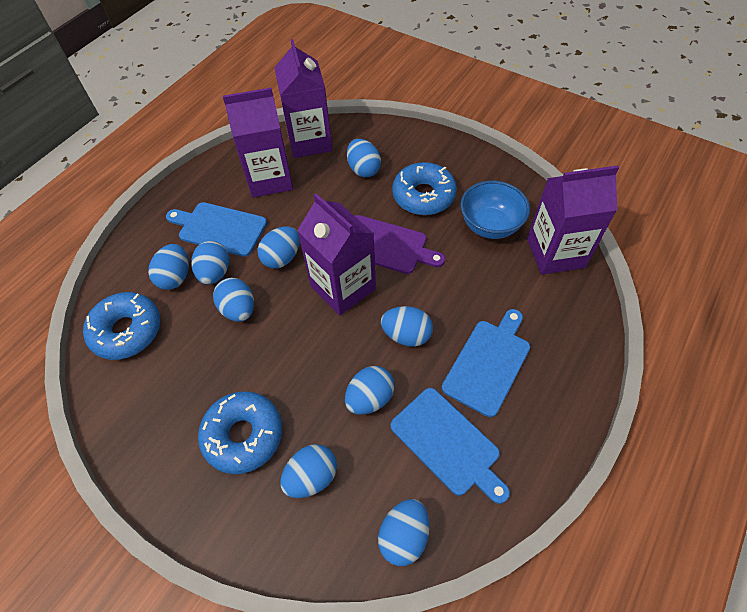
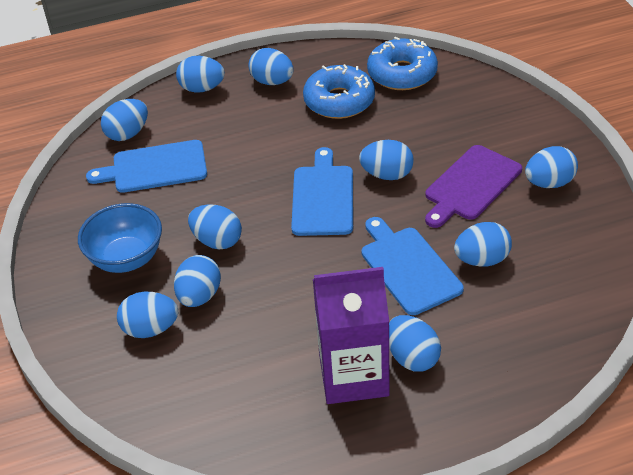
blue donut: [83,292,161,360] [198,391,282,474] [392,162,457,215] = 3 -> [303,64,375,119] [367,37,438,90] = 2
blue egg: [148,244,189,290] [191,241,230,285] [213,278,254,322] [257,227,300,268] [280,444,337,498] [345,366,395,415] [347,139,381,177] [378,499,429,566] [381,306,433,347] = 9 -> [101,99,148,141] [117,292,178,338] [174,255,221,307] [176,56,225,93] [188,205,242,249] [248,48,294,85] [359,140,414,180] [389,315,441,372] [454,222,512,267] [525,146,578,188] = 10
purple carton: [223,88,293,197] [274,39,332,158] [297,193,376,316] [527,165,619,275] = 4 -> [313,267,390,404] = 1

